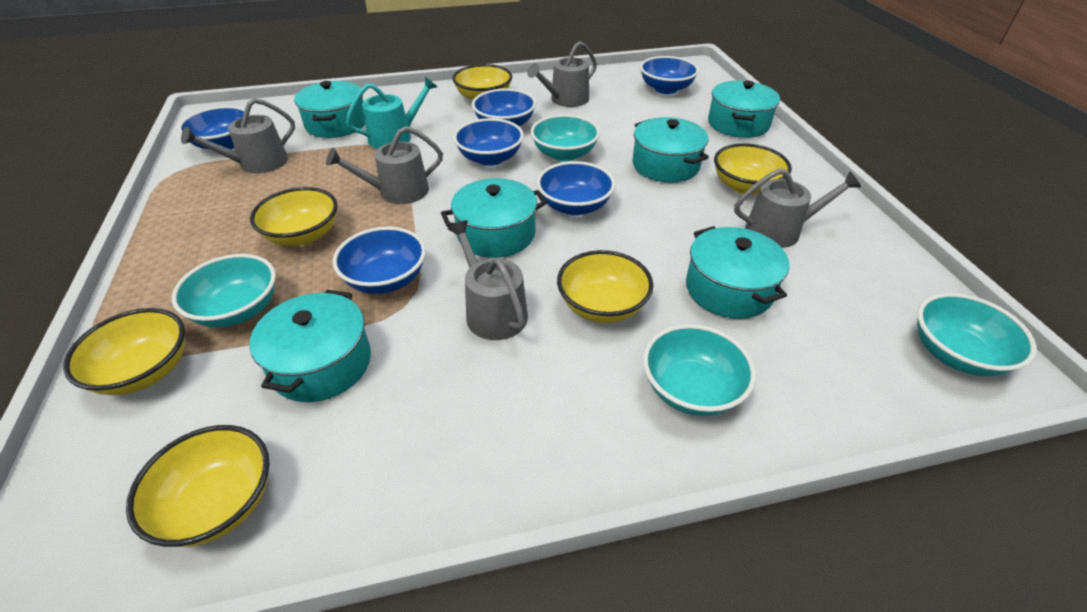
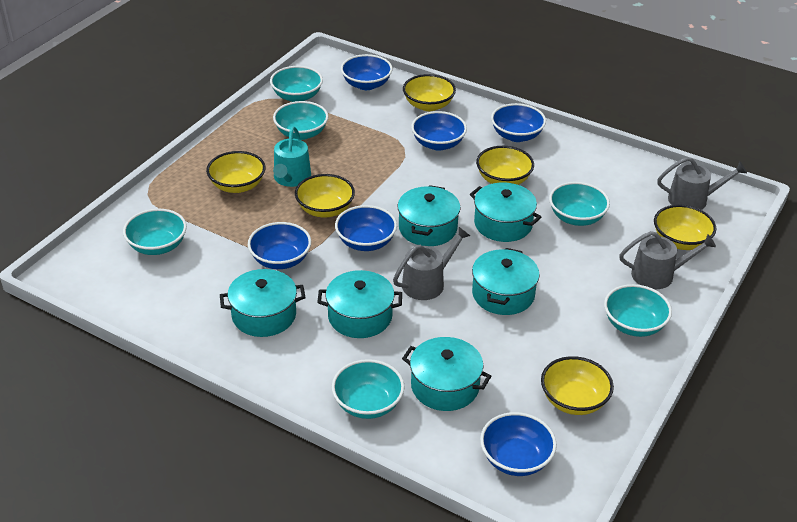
grey watering can: [181,98,295,174] [326,126,443,204] [448,220,528,340] [527,41,597,107] [734,168,861,248] = 5 -> [393,227,470,300] [619,231,716,289] [657,157,747,210] = 3
turquoise bowl: [172,254,276,328] [531,115,600,161] [643,324,756,416] [917,293,1037,376] = 4 -> [123,209,187,255] [270,66,323,102] [273,101,328,140] [332,359,405,419] [549,182,610,226] [604,284,672,337] = 6

